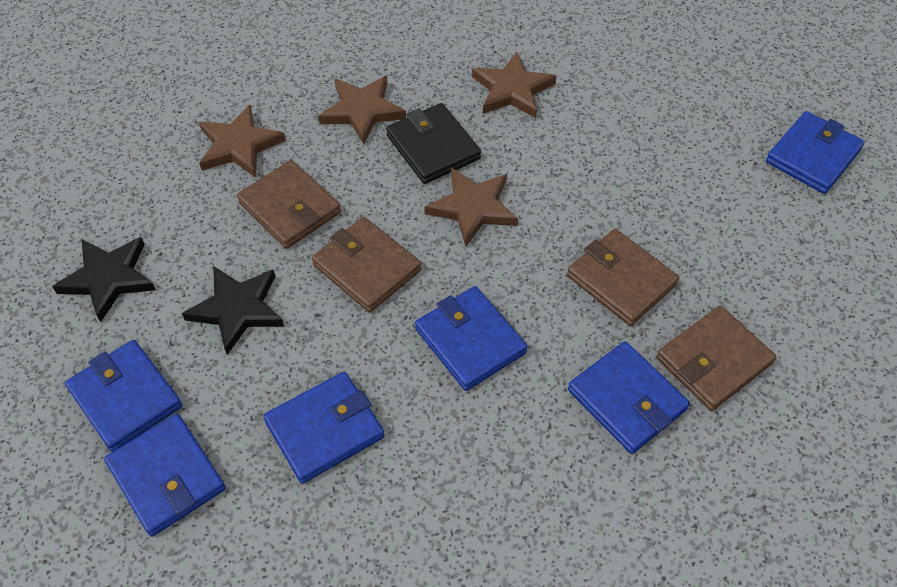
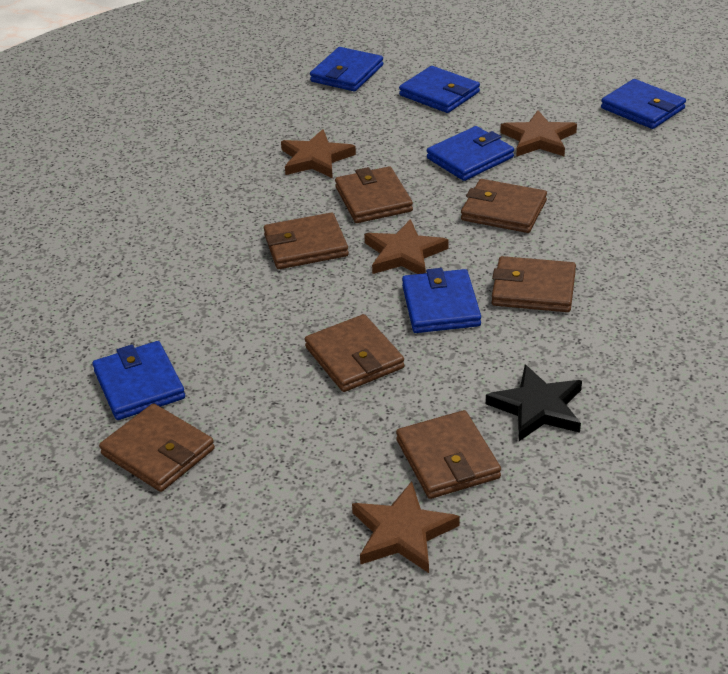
black star: [52,237,156,322] [182,266,284,355] = 2 -> [486,365,582,441] = 1
black wallet: [386,103,481,184] = 1 -> none = 0
brown wallet: [237,160,341,249] [312,217,421,312] [567,229,679,326] [656,306,776,411] = 4 -> [99,403,215,492] [264,213,349,269] [305,314,405,392] [335,166,413,223] [396,410,501,499] [461,179,547,233] [492,256,576,312] = 7

